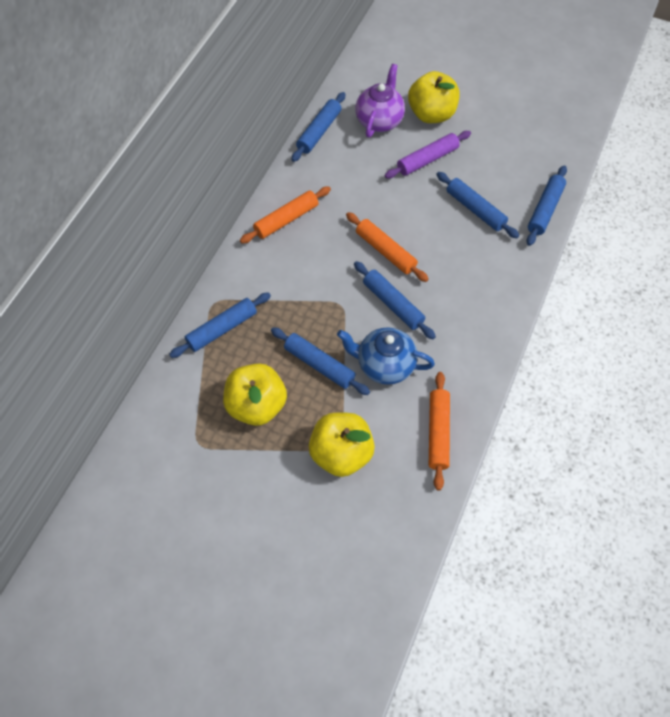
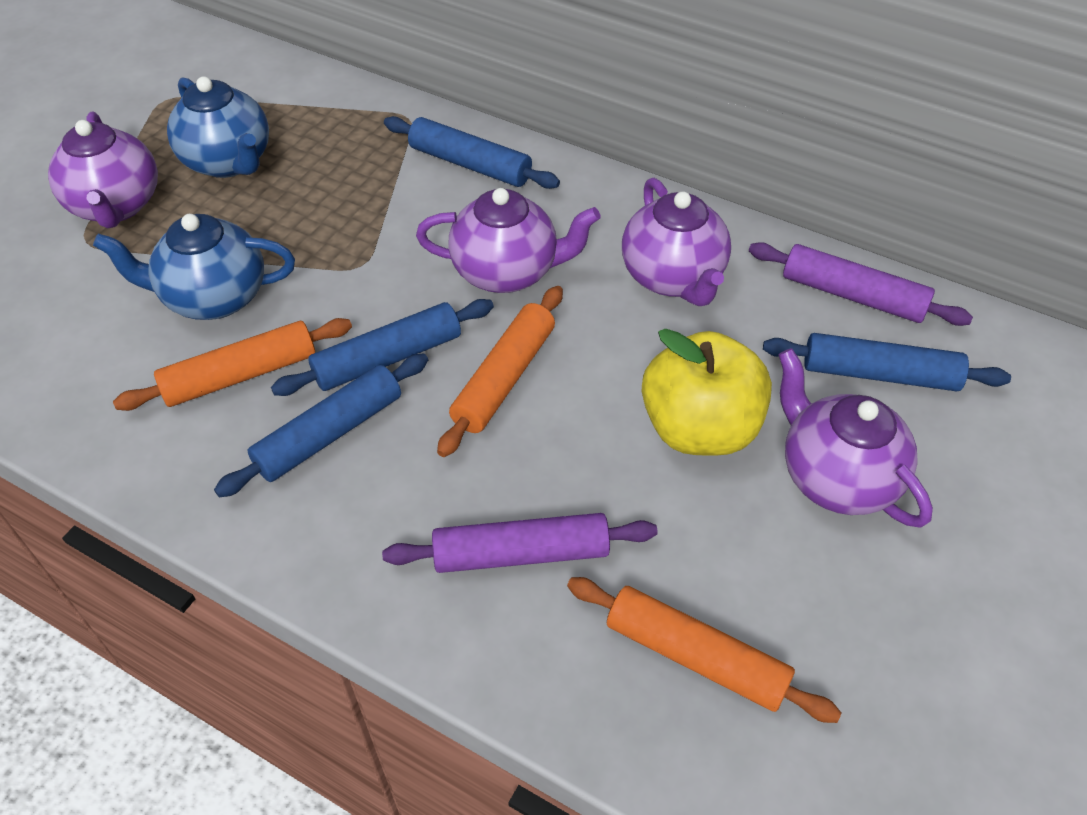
blue rolling pin: [169,292,271,358] [271,327,370,395] [291,92,345,162] [354,261,436,339] [436,172,519,238] [526,165,567,246] = 6 -> [214,353,428,498] [271,299,494,396] [384,116,560,189] [763,333,1011,391] = 4
blue teapot: [337,327,435,385] = 1 -> [93,214,295,320] [167,76,269,178] = 2
purple rolling pin: [384,131,471,179] = 1 -> [382,513,658,573] [749,242,973,326] = 2
purple teapot: [356,64,405,138] = 1 -> [48,111,158,228] [416,188,601,293] [622,178,731,306] [778,348,933,528] = 4
yellow apple: [223,363,287,426] [309,412,375,477] [408,71,459,123] = 3 -> [642,328,772,456] = 1

